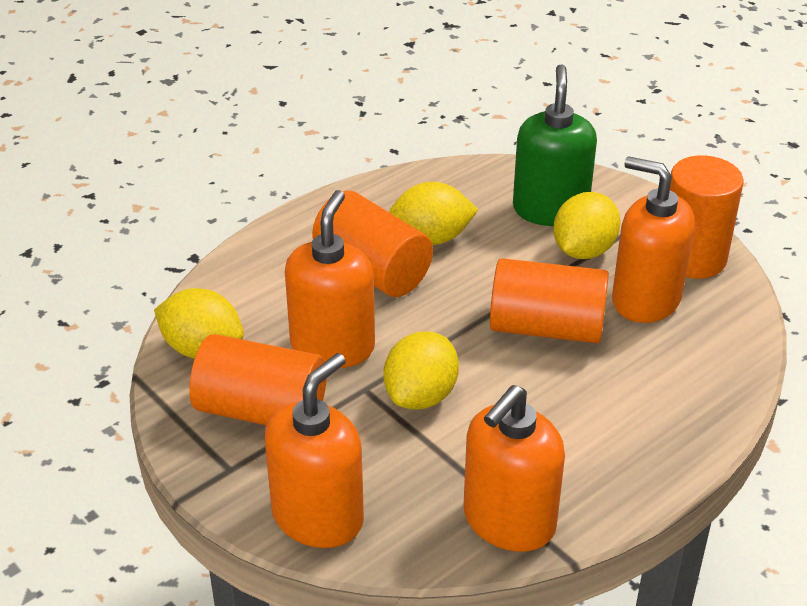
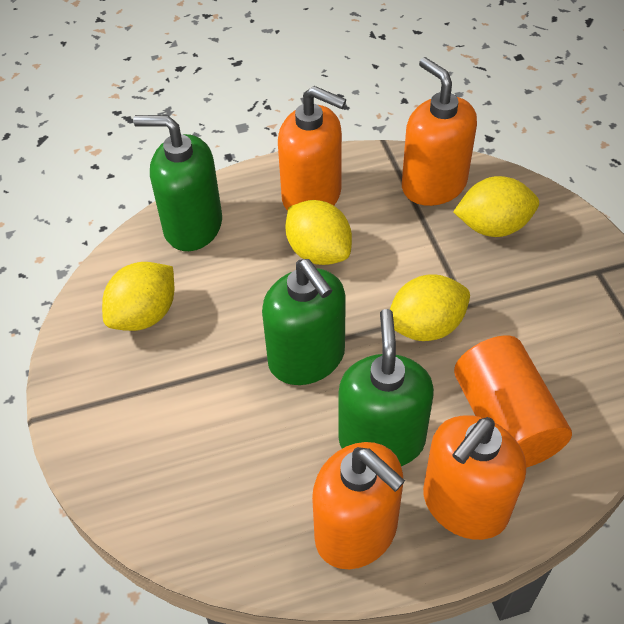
green soap dispenser: [513,64,597,226] = 1 -> [133,115,222,251] [262,259,346,385] [339,309,434,466] = 3
orange cylinder: [189,334,327,425] [312,191,433,297] [490,258,609,343] [670,155,743,279] = 4 -> [454,335,572,468] = 1

